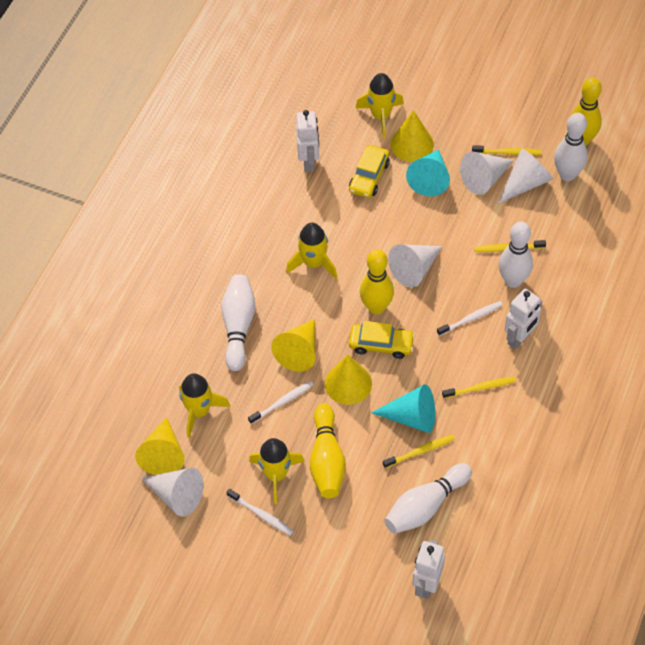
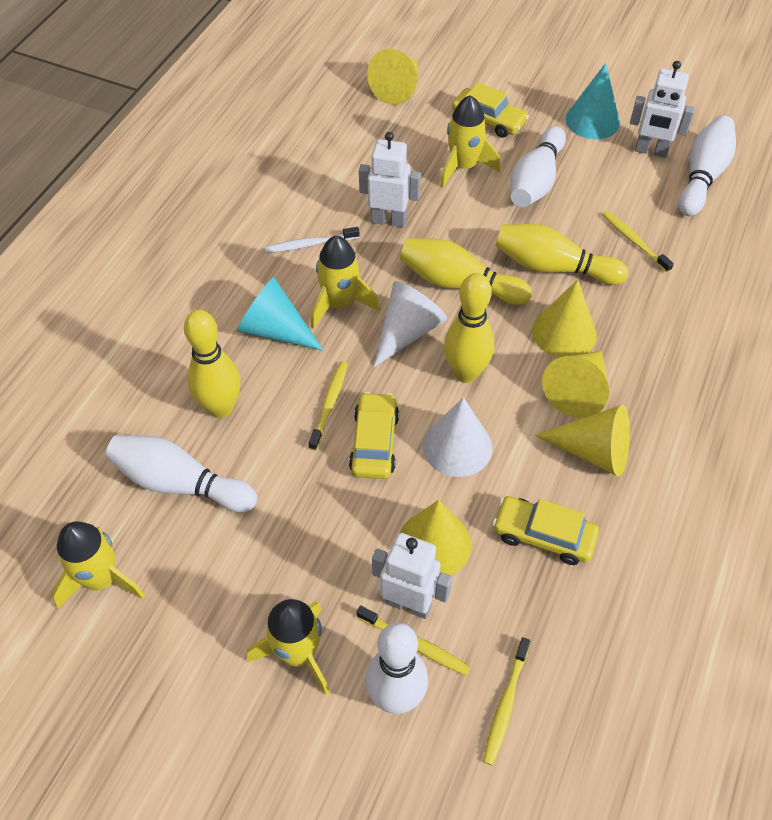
white cone: [141,468,204,517] [388,244,442,288] [460,152,514,195] [498,149,553,204] = 4 -> [374,281,447,367] [423,398,492,477] = 2
white toothbrush: [226,489,294,536] [248,381,313,424] [437,301,503,336] = 3 -> [265,227,360,253] = 1
yellow bowling pin: [310,403,346,498] [360,249,394,315] [570,77,602,146] = 3 -> [184,310,240,418] [400,238,532,305] [444,273,494,383] [495,224,628,285] = 4
yellow car: [349,145,390,198] [349,321,415,359] = 2 -> [349,392,399,479] [452,82,529,138] [492,496,599,565] = 3
yellow cone: [135,417,184,475] [271,319,316,372] [325,355,372,405] [391,110,434,162] = 4 -> [367,49,418,105] [400,500,472,576] [532,279,597,358] [535,405,630,477] [542,351,609,418] = 5

